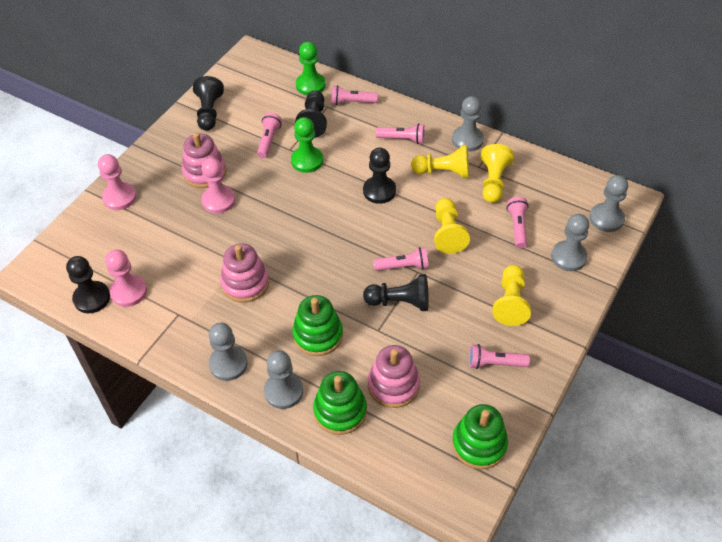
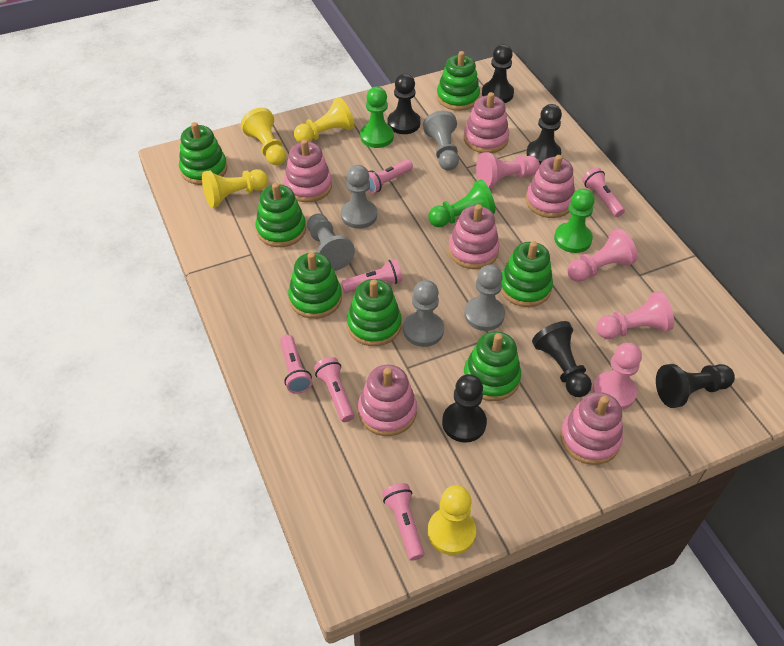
black pawn: [66,256,110,313] [193,76,224,131] [295,90,327,138] [363,147,396,204] [363,274,429,311] = 5 -> [388,73,421,134] [442,374,487,443] [482,44,514,103] [527,104,562,164] [532,321,592,397] [656,364,735,408] = 6
green pawn: [291,117,323,173] [296,42,326,95] = 2 -> [360,87,394,148] [428,180,495,228] [554,189,595,253] = 3
green stacking toy: [292,295,343,356] [313,371,367,435] [452,404,508,469] = 3 -> [179,122,227,185] [255,183,306,247] [288,252,342,319] [347,279,402,346] [437,51,480,111] [463,331,521,401] [501,241,553,307] = 7
pink pawn: [98,154,137,210] [105,250,147,307] [201,157,235,214] = 3 -> [476,152,540,188] [567,228,637,282] [593,343,642,410] [596,291,674,339] = 4
pink stacking toy: [182,132,226,188] [220,243,269,303] [368,345,420,408] = 3 -> [284,139,332,202] [358,365,417,436] [448,204,500,269] [463,92,509,153] [526,155,575,218] [560,392,623,465] = 6

